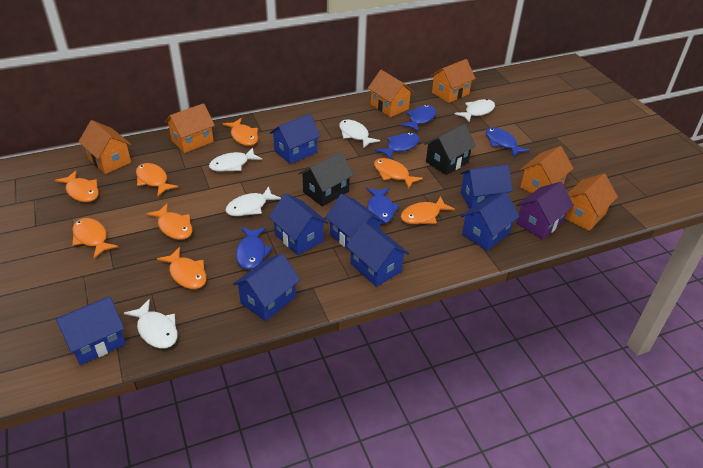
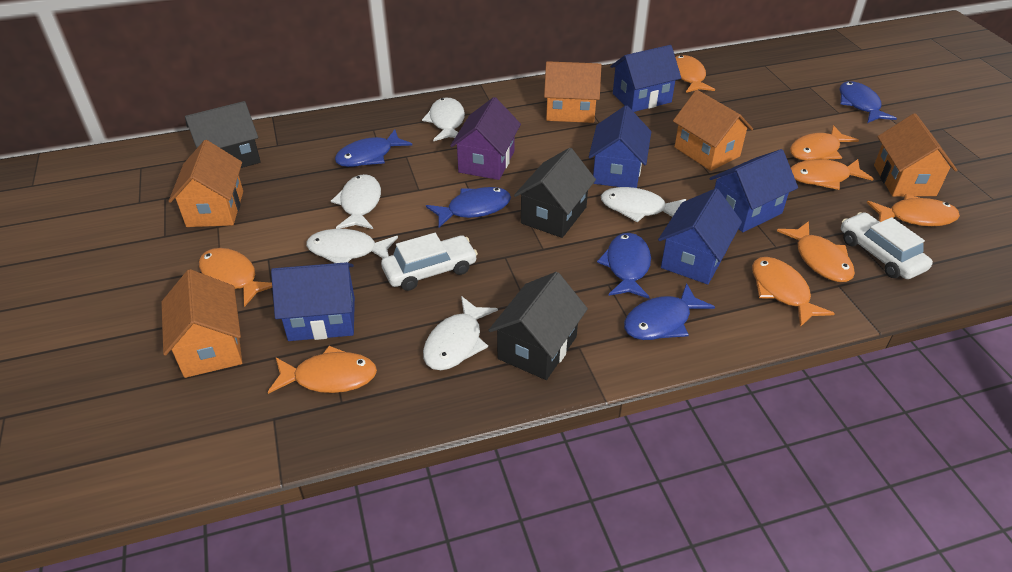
black house: [298,152,354,206] [424,124,476,175] = 2 -> [185,101,261,168] [488,272,588,380] [514,148,596,238] = 3
blue house: [56,297,126,365] [233,253,300,321] [269,193,328,255] [270,114,321,164] [325,194,385,251] [346,222,409,287] [460,164,513,209] [461,192,520,251] = 8 -> [271,262,355,341] [589,105,651,188] [610,45,681,112] [658,188,742,284] [709,149,798,232] = 5
orange house: [78,120,131,174] [165,103,215,153] [368,70,414,117] [430,59,476,103] [520,146,573,193] [565,174,618,231] = 6 -> [161,269,242,378] [168,140,243,227] [544,61,601,123] [673,90,753,171] [874,113,957,197] = 5
white car: none = 0 -> [381,233,478,291] [841,212,933,279] = 2

